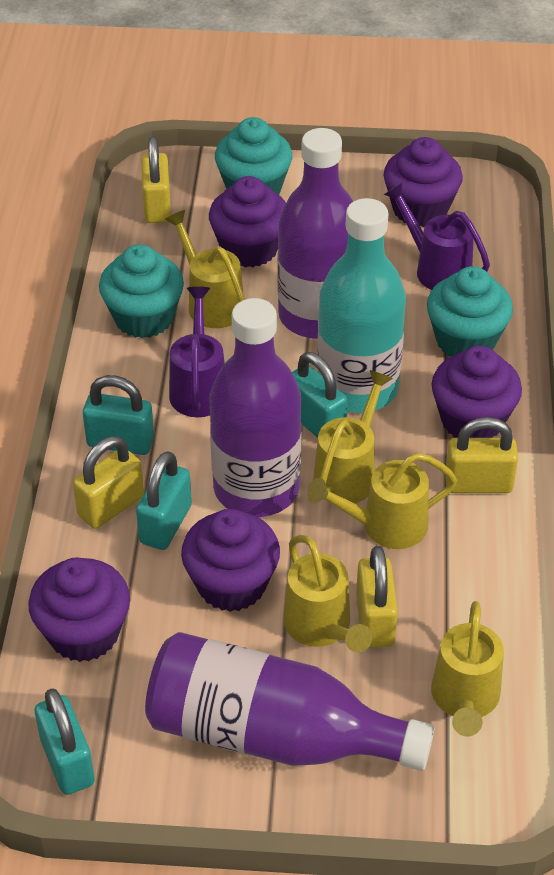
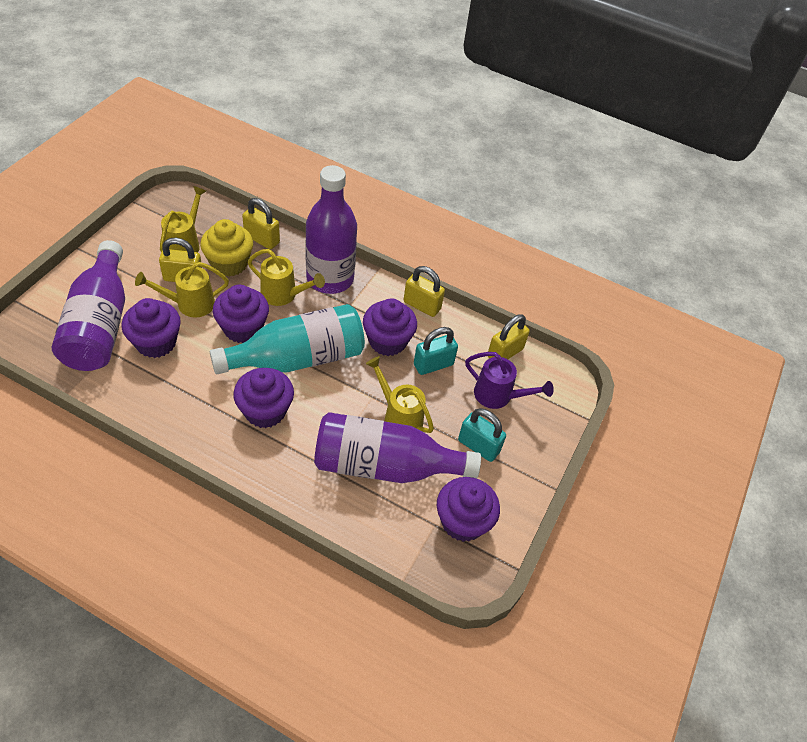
purple watering can: [169,287,225,417] [384,183,490,290] = 2 -> [465,352,554,409] = 1
turquoise cupcake: [99,244,184,338] [215,117,292,195] [427,266,513,356] = 3 -> none = 0
turquoise padlock: [35,688,95,795] [83,375,154,455] [136,451,192,550] [292,352,347,438] = 4 -> [414,327,458,375] [458,408,506,462] = 2
yellow cupcake: none = 0 -> [200,219,253,276] = 1
yellow watering can: [165,210,245,328] [283,535,372,653] [307,453,457,549] [313,370,393,503] [431,601,504,737] = 5 -> [135,262,229,317] [160,186,206,252] [248,249,325,306] [366,356,434,433] = 4

